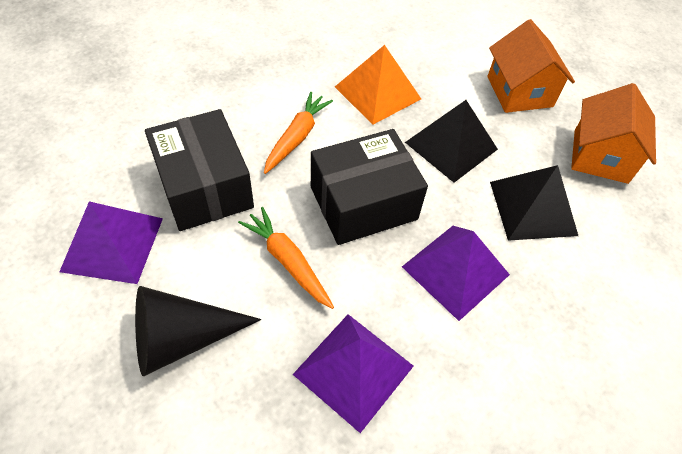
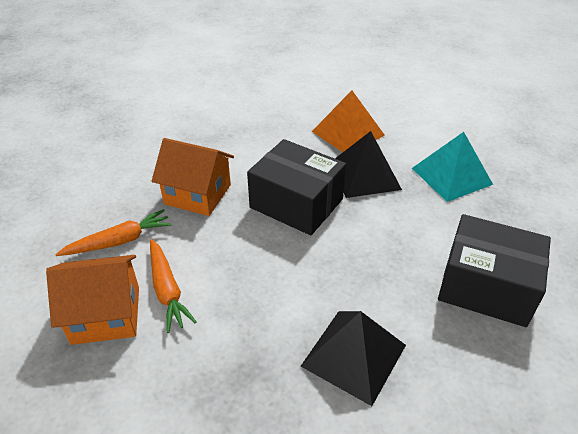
black cone: [135,286,261,376] = 1 -> none = 0
purple pyramid: [59,201,163,284] [293,314,414,433] [402,226,510,321] = 3 -> none = 0
turquoise pyramid: none = 0 -> [412,132,493,202] = 1

